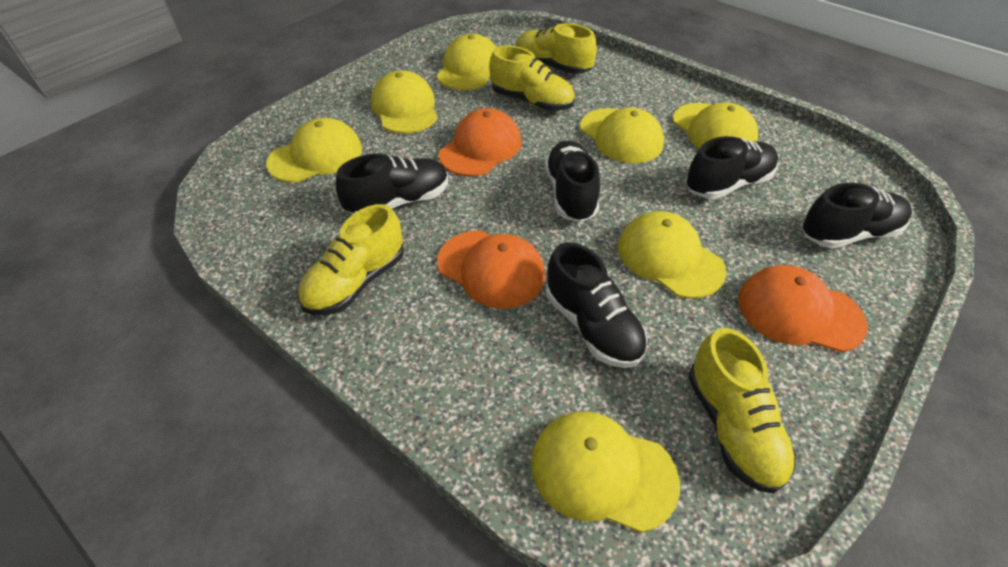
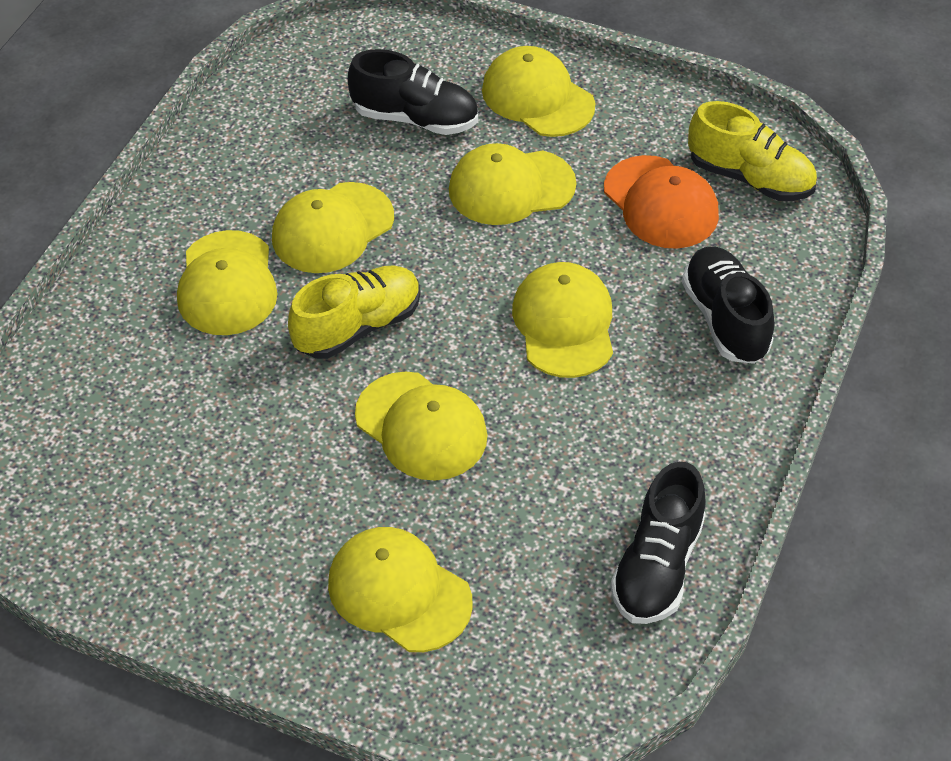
black shoe: [336,154,448,214] [545,140,600,222] [546,242,648,368] [686,136,778,199] [801,183,912,249] = 5 -> [348,49,478,135] [610,462,706,624] [682,246,774,364] = 3
orange cap: [437,231,545,309] [439,108,522,176] [738,265,868,352] = 3 -> [604,155,719,249] = 1
yellow shoe: [298,204,404,315] [489,45,575,111] [516,23,597,74] [688,328,796,494] = 4 -> [288,265,421,359] [688,101,817,201] = 2

